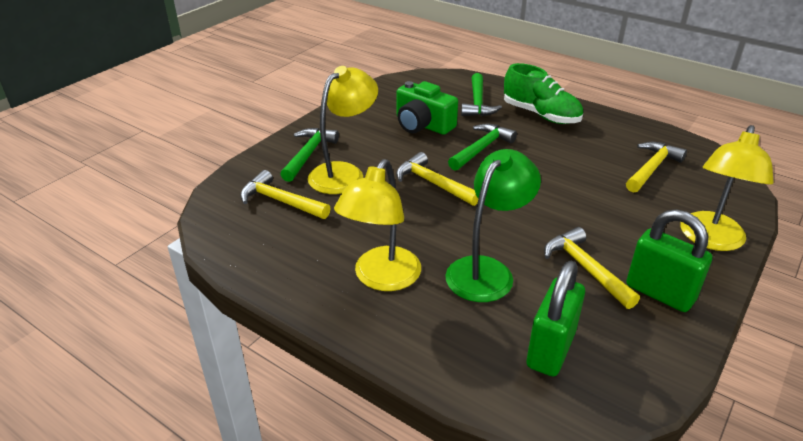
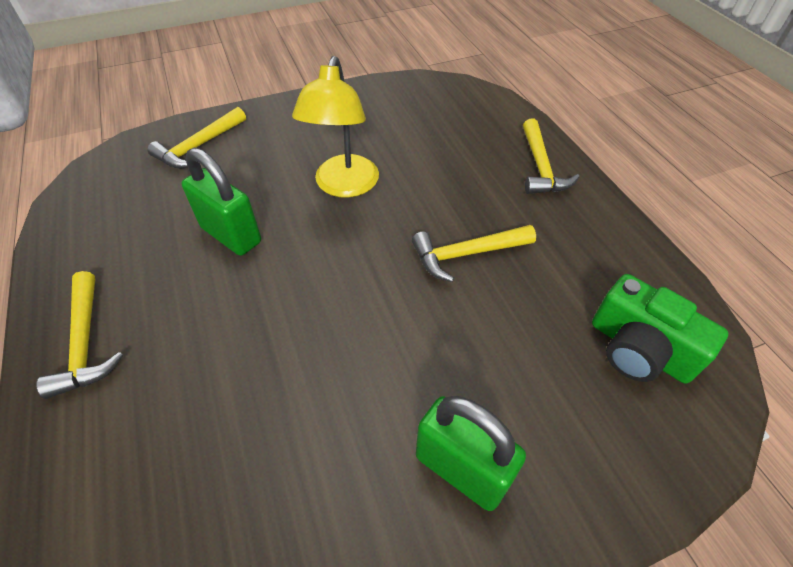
green hammer: [280,128,339,182] [448,124,517,171] [461,73,502,116] = 3 -> none = 0
green lamp: [445,149,541,302] = 1 -> none = 0
green shoe: [504,63,583,124] = 1 -> none = 0
yellow lamp: [308,66,378,194] [334,159,421,291] [680,125,774,251] = 3 -> [292,56,379,198] = 1

